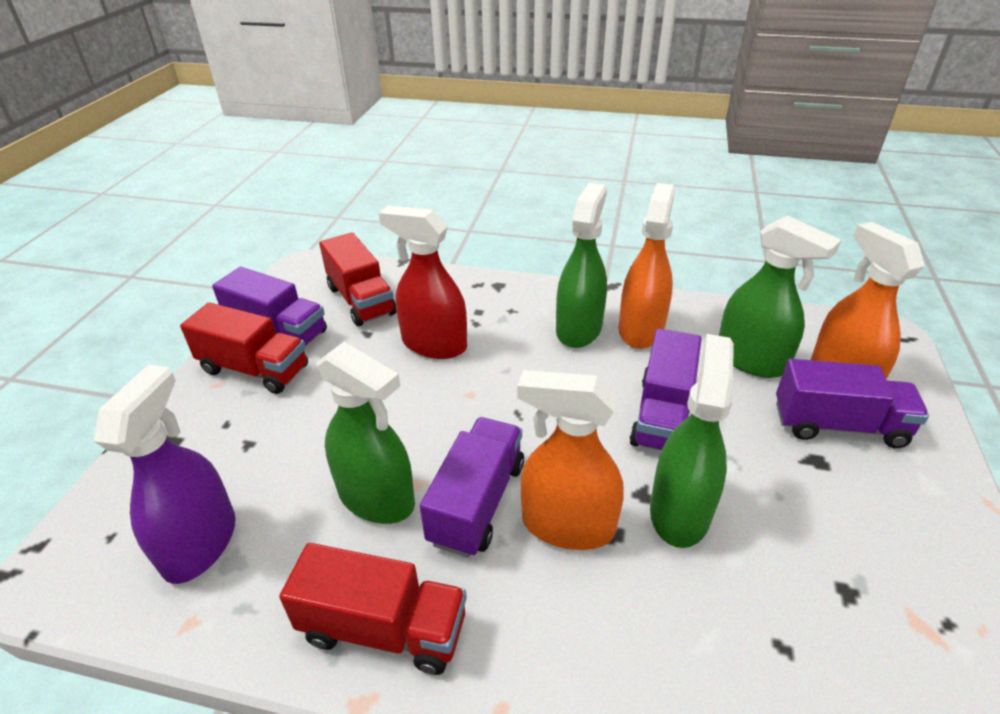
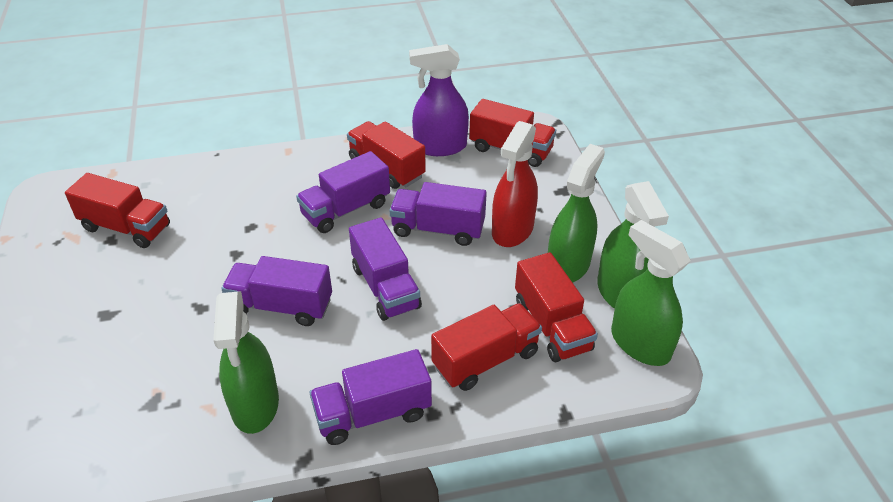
orange spray bottle: [517,370,624,550] [619,183,675,349] [811,222,925,379] = 3 -> none = 0
purple truck: [212,267,327,346] [420,417,524,557] [629,328,702,451] [776,359,929,448] = 4 -> [221,256,332,326] [296,151,390,233] [309,349,432,445] [349,217,422,321] [389,182,487,246] = 5
red truck: [180,302,308,394] [279,543,467,675] [319,232,397,326] = 3 -> [65,173,170,248] [347,121,426,189] [431,303,542,391] [469,99,556,167] [515,252,598,362] = 5

